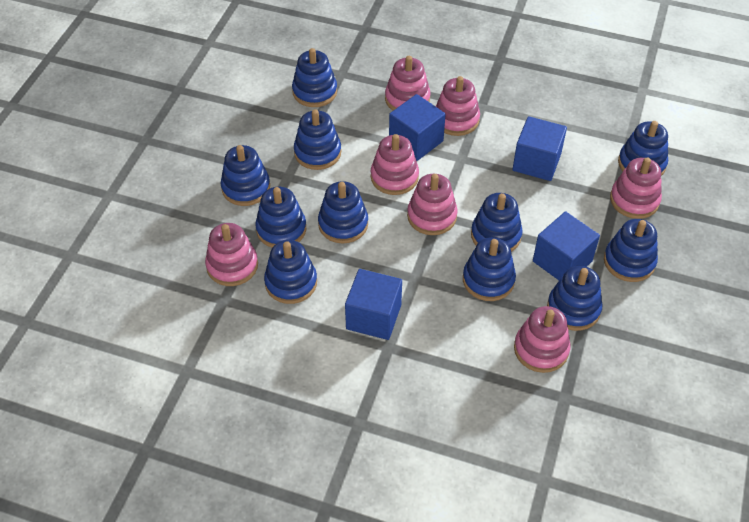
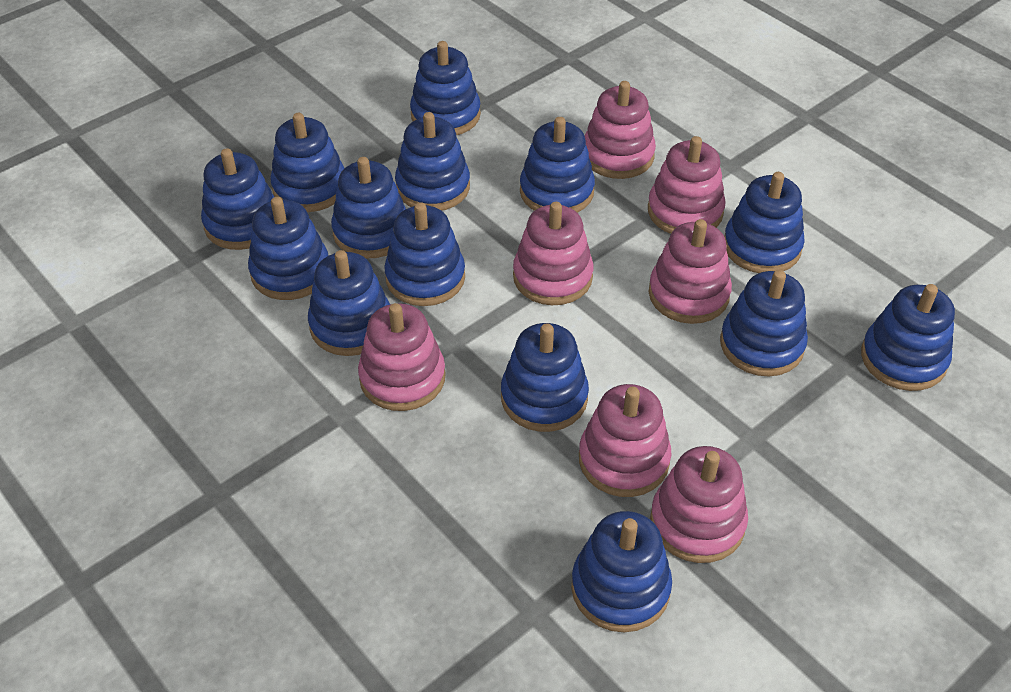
blue cube: [345,269,402,340] [389,94,446,161] [512,116,567,181] [533,211,600,280] = 4 -> none = 0
blue stacking toy: [221,145,270,206] [255,187,306,248] [264,240,317,304] [292,48,337,107] [294,109,341,170] [318,181,368,243] [463,237,516,301] [471,193,523,252] [547,266,603,331] [604,219,658,282] [618,121,668,176] = 11 -> [201,148,274,250] [248,197,328,300] [270,113,345,212] [308,250,390,356] [331,157,406,259] [384,202,465,306] [395,112,470,211] [410,41,481,135] [501,323,589,432] [520,117,595,213] [571,511,672,632] [720,270,808,376] [724,172,805,273] [861,284,955,391] = 14

